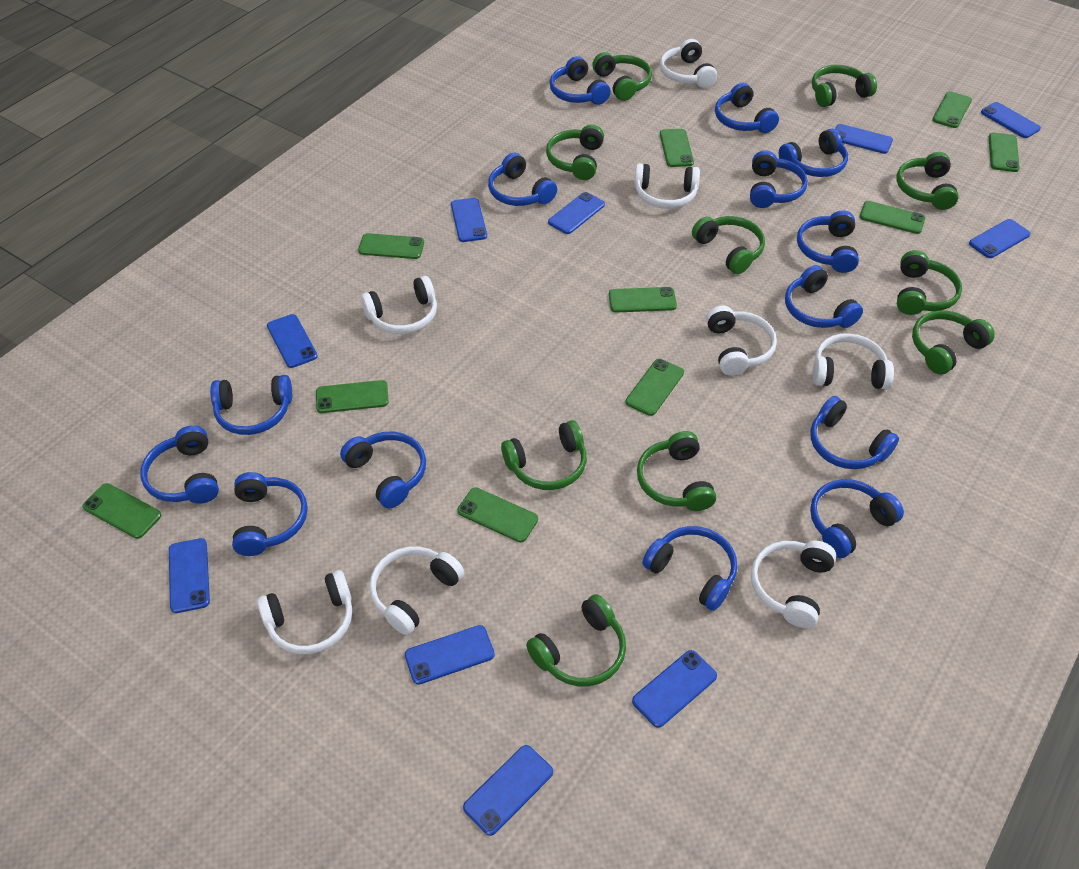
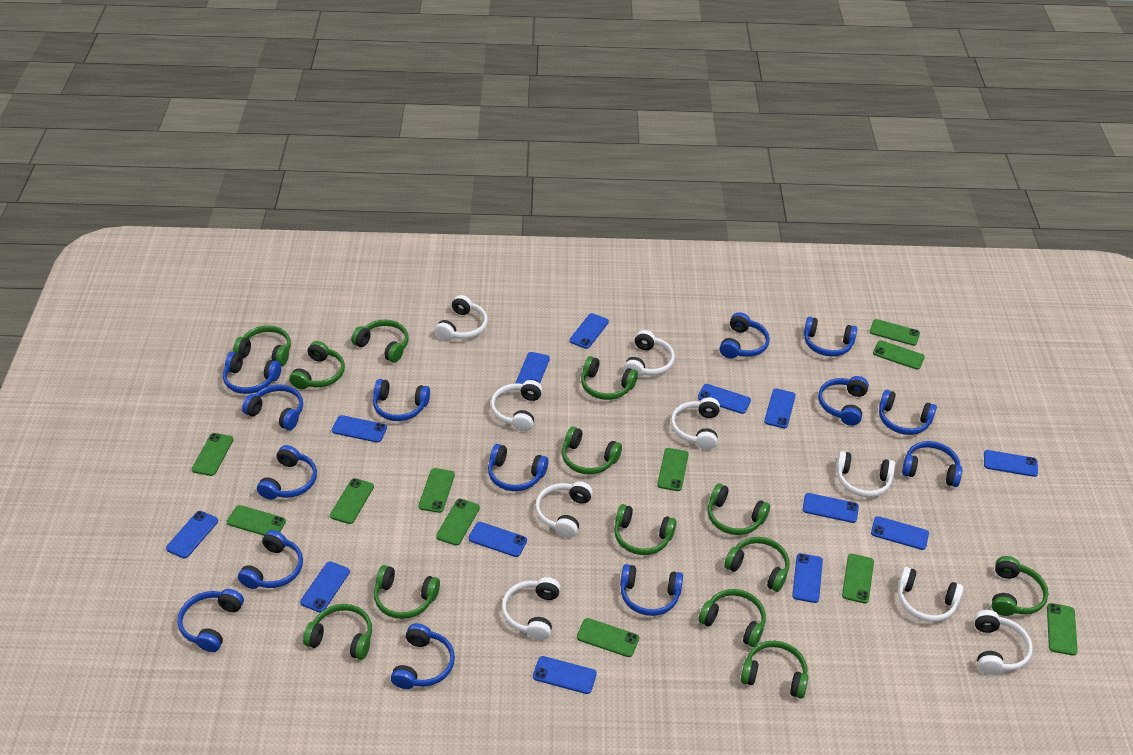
blue phone: [169,538,210,613] [267,314,318,368] [405,625,495,685] [451,198,487,242] [463,745,553,836] [548,192,605,234] [632,650,717,728] [835,124,893,154] [969,219,1030,258] [981,102,1041,138] = 10 -> [166,511,218,558] [300,561,350,613] [332,415,387,443] [468,522,527,557] [516,352,550,384] [533,656,597,694] [569,313,609,349] [698,384,751,414] [764,389,796,428] [792,553,823,603] [802,493,859,523] [871,516,929,550] [984,450,1038,477] = 13
green headphones: [501,420,587,490] [526,594,626,686] [546,124,604,180] [592,52,652,101] [637,431,716,511] [692,216,765,274] [812,65,877,107] [896,152,959,210] [897,250,962,315] [912,311,995,374] = 10 -> [233,325,291,366] [289,341,345,390] [303,604,372,660] [351,320,409,363] [374,565,440,619] [562,426,622,474] [581,356,638,400] [614,504,677,555] [698,589,766,647] [708,483,770,535] [724,537,789,592] [740,640,808,699] [992,556,1048,616] = 13
green phone: [82,483,161,539] [316,380,389,413] [358,233,424,259] [457,488,538,542] [609,287,677,313] [626,359,684,416] [660,129,694,167] [860,201,925,234] [932,91,972,128] [989,132,1020,172] = 10 -> [192,433,234,476] [227,505,286,536] [330,478,374,524] [419,468,455,513] [436,499,480,546] [577,618,639,657] [657,448,689,491] [842,554,874,604] [870,319,920,346] [873,340,925,370] [1047,603,1078,656] = 11
white headphones: [257,570,352,654] [361,276,437,334] [369,547,464,635] [634,163,700,209] [660,39,717,88] [706,306,777,376] [751,540,836,628] [813,333,894,389] = 8 -> [435,295,488,340] [491,380,542,431] [502,577,560,640] [535,481,593,537] [624,330,675,377] [671,397,720,450] [836,451,896,497] [898,567,964,622] [974,610,1033,674] = 9

